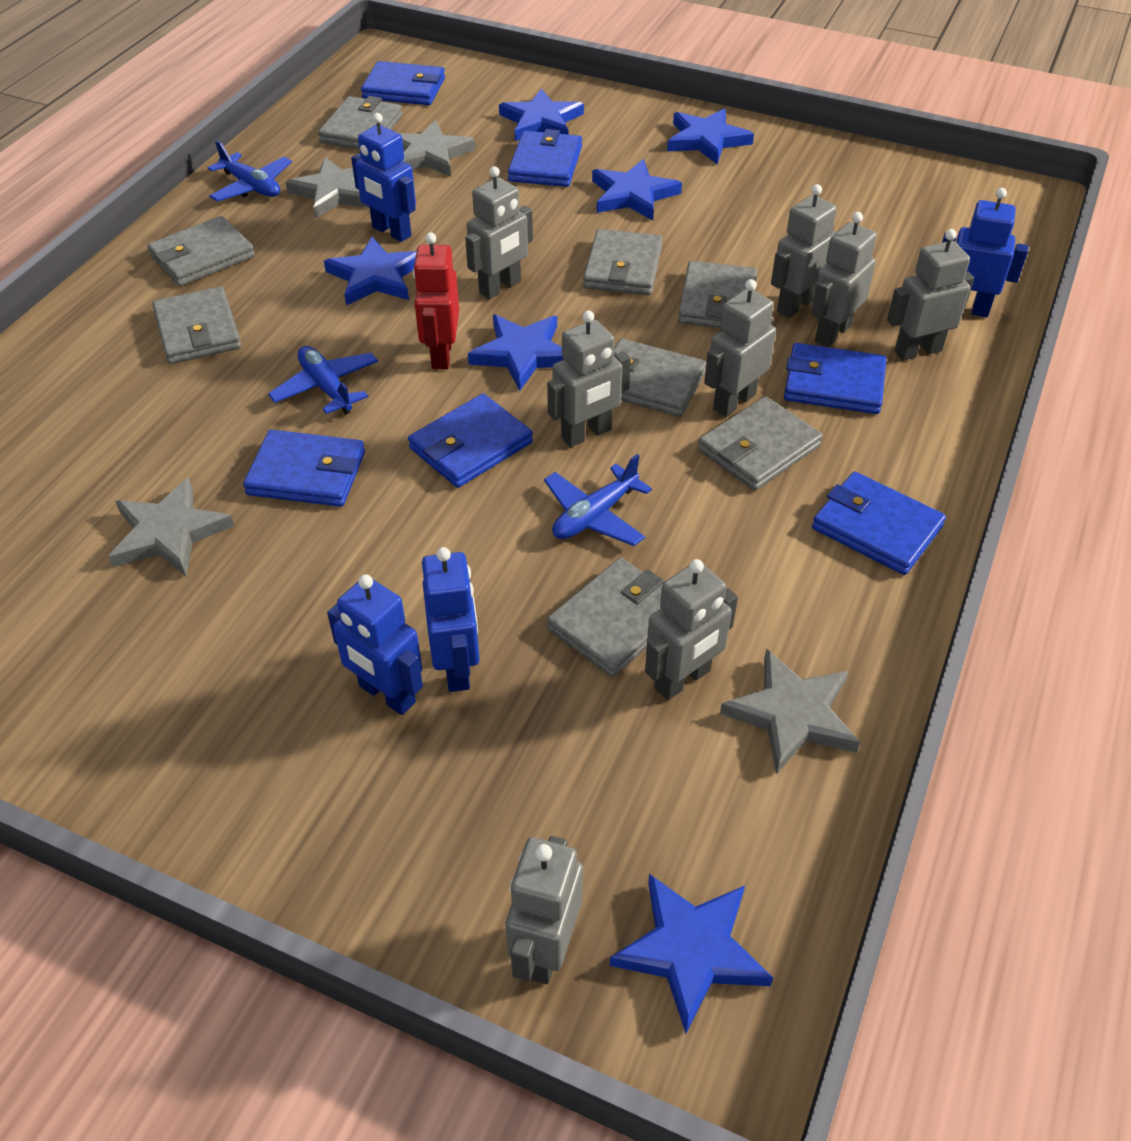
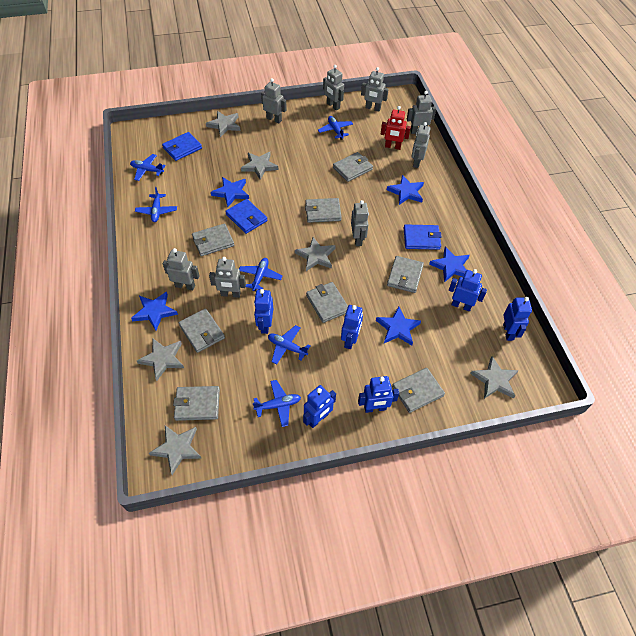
blue plane: [208,140,292,201] [268,346,378,414] [544,454,652,546] = 3 -> [130,154,166,181] [135,187,177,222] [239,258,282,291] [253,380,301,427] [268,325,311,364] [318,116,353,140] = 6
blue robot: [327,574,423,715] [351,113,416,242] [422,547,480,692] [942,188,1029,317] = 4 -> [254,289,273,334] [303,385,336,428] [341,305,363,349] [358,376,399,413] [449,269,487,311] [503,297,532,341] = 6
blue star: [324,237,417,305] [468,314,564,391] [499,88,584,141] [592,159,682,221] [610,874,773,1034] [667,108,754,165] = 6 -> [131,292,178,331] [211,177,249,207] [376,306,421,346] [387,175,424,205] [429,247,470,282] = 5
blue wallet: [243,430,365,507] [361,61,445,105] [408,394,533,488] [508,129,582,187] [784,343,886,414] [812,472,946,575] = 6 -> [162,132,202,161] [225,199,267,234] [404,224,442,250] = 3
grey star: [108,477,234,577] [286,157,370,219] [399,120,475,177] [720,649,860,774] = 4 -> [137,339,184,381] [149,425,202,475] [206,111,240,137] [241,152,278,180] [295,237,336,271] [470,356,519,399] = 6

